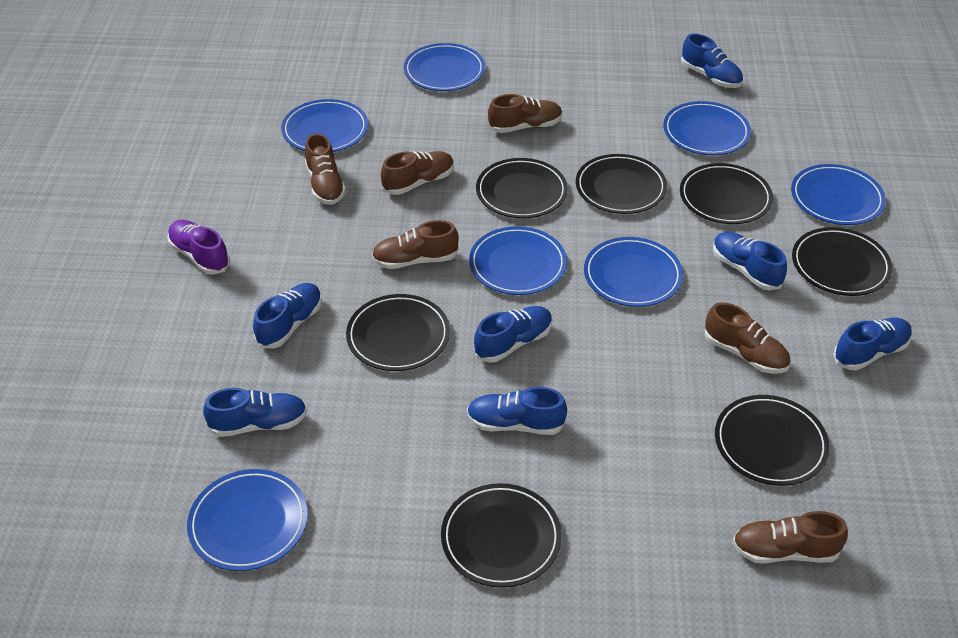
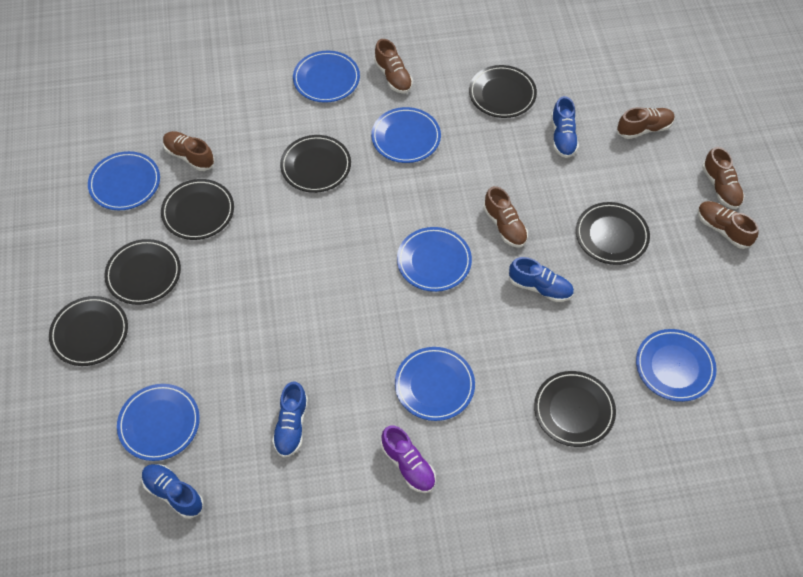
blue shoe: [203,388,307,437] [253,283,322,348] [467,387,567,435] [474,306,552,363] [681,33,743,88] [713,232,787,290] [833,318,912,370] = 7 -> [142,464,204,519] [272,381,308,458] [509,257,574,302] [551,96,579,158] = 4

